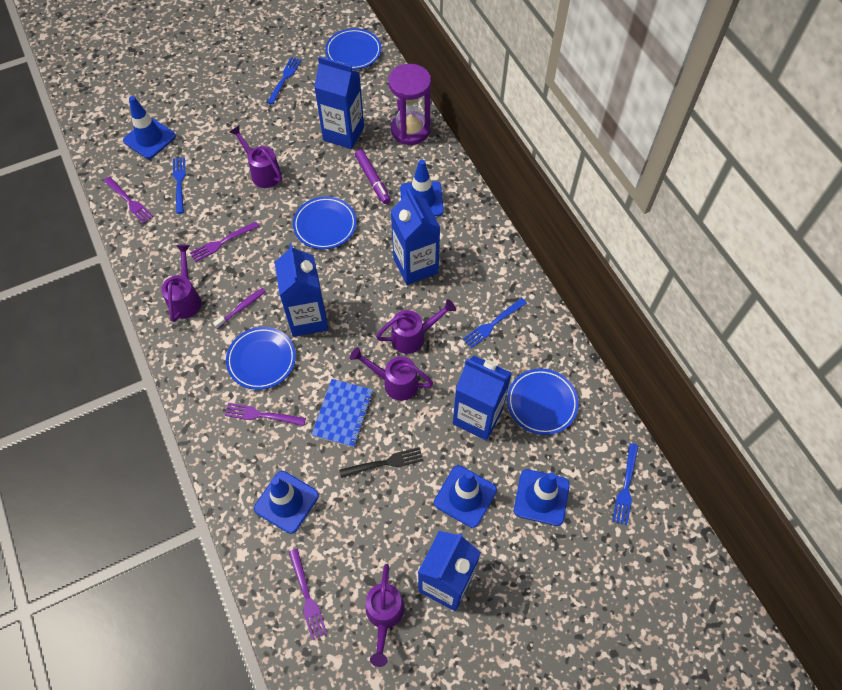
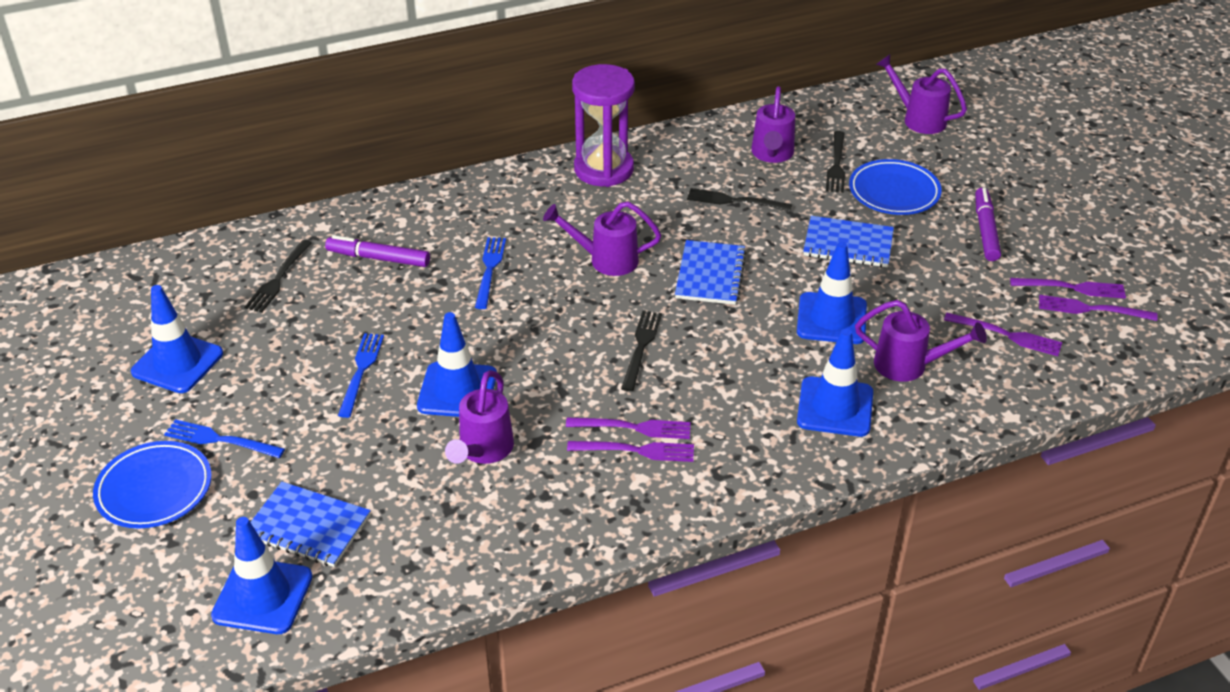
black fork: [339,447,423,478] = 1 -> [244,240,312,313] [621,311,662,391] [687,188,792,212] [826,131,845,193] = 4
blue carton: [275,243,328,337] [314,56,364,149] [391,188,441,285] [418,531,481,611] [453,356,512,441] = 5 -> none = 0
blue fork: [173,157,186,214] [267,57,301,105] [463,298,527,349] [612,443,638,526] = 4 -> [164,419,285,458] [338,333,384,418] [475,237,506,309] = 3
blue notebook: [311,379,373,447] = 1 -> [250,482,371,567] [675,240,747,305] [803,216,894,267] = 3
blue plate: [226,327,296,390] [293,196,357,249] [325,28,381,70] [507,369,579,435] = 4 -> [93,441,212,528] [849,159,942,215] = 2
purple fork: [104,177,154,223] [190,222,259,262] [224,403,306,426] [289,549,327,640] = 4 -> [566,418,691,439] [567,441,694,462] [944,313,1062,356] [1010,278,1126,299] [1039,295,1158,321] = 5
purple marker: [355,149,390,204] = 1 -> [325,235,430,267] [975,187,1001,261] = 2
purple toothbrush: [213,288,265,329] = 1 -> none = 0

